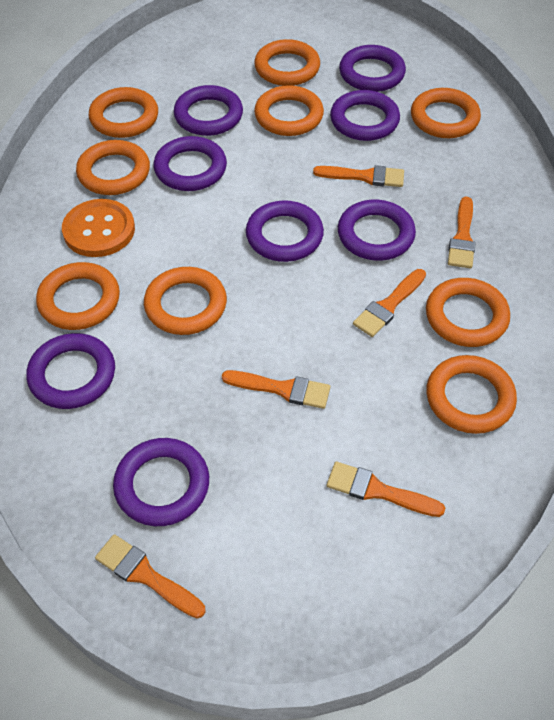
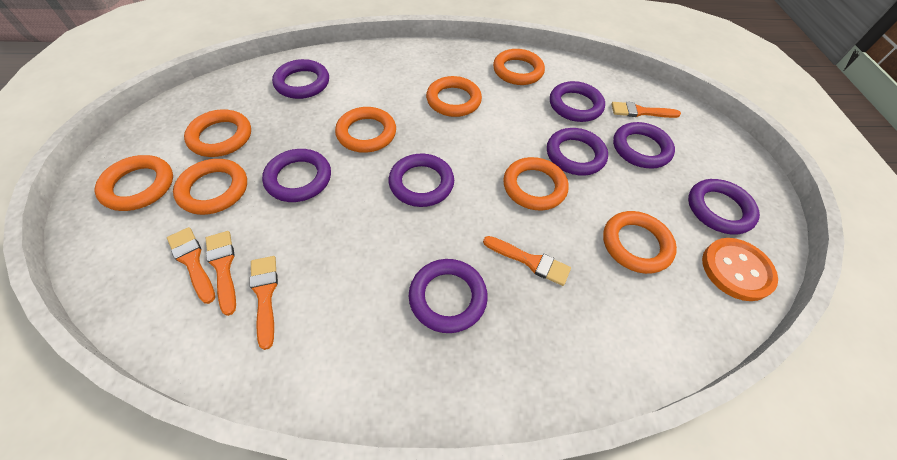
orange brush: [95,534,206,618] [222,370,330,409] [313,165,404,187] [327,461,445,517] [353,269,426,337] [448,197,476,268] = 6 -> [167,227,215,304] [205,231,236,316] [250,256,278,350] [483,236,571,286] [611,102,681,118] = 5
orange ring: [36,262,120,330] [76,140,150,195] [89,87,158,138] [144,267,227,335] [254,39,320,86] [254,85,324,136] [411,88,481,138] [426,278,510,347] [426,355,517,434] = 9 -> [95,155,173,211] [173,159,247,215] [184,109,251,157] [335,107,396,153] [426,76,482,117] [493,49,545,85] [503,157,569,210] [603,211,677,274] = 8

